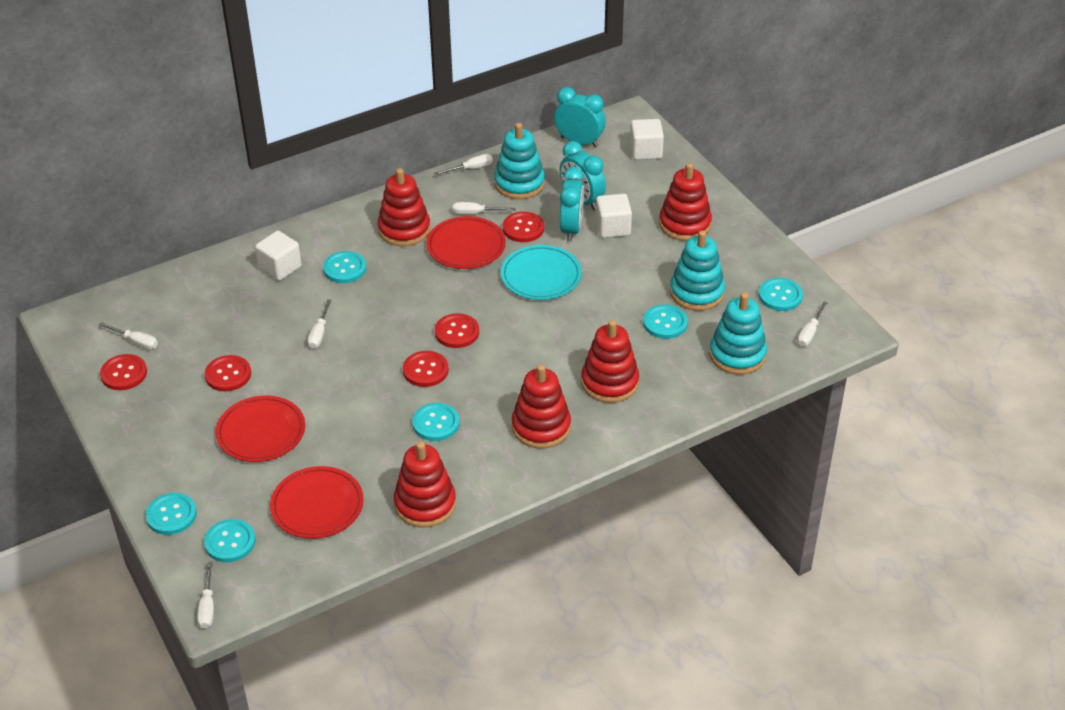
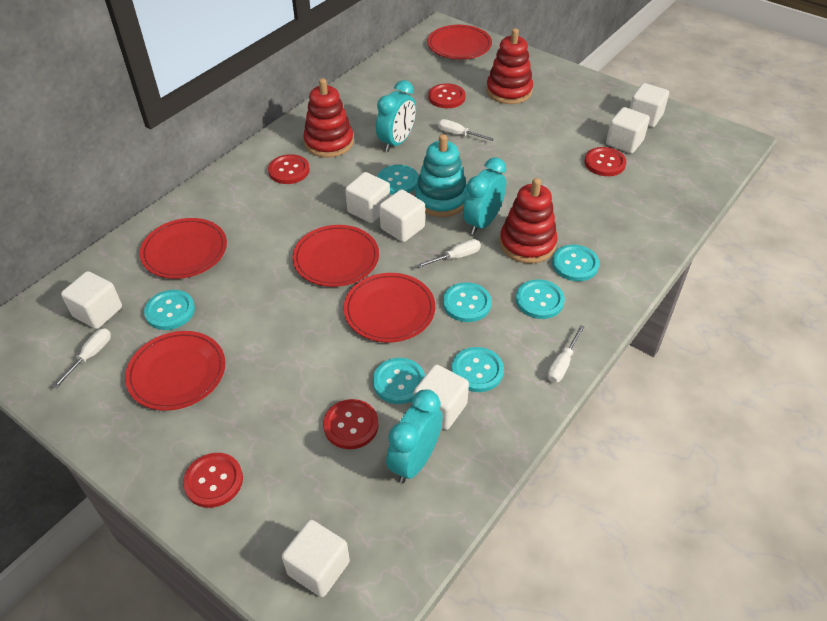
red plate: [215,395,305,462] [270,466,364,539] [426,216,506,269] = 3 -> [125,331,225,411] [140,218,227,279] [293,225,379,287] [344,273,435,342] [427,25,492,59] = 5
red stacking toy: [378,168,430,246] [394,442,456,527] [512,364,571,449] [581,320,639,403] [659,163,712,241] = 5 -> [303,78,354,158] [486,28,533,104] [500,178,557,263] = 3
turquoise button: [146,493,197,535] [204,519,256,562] [323,251,366,283] [412,403,460,441] [643,304,688,339] [759,278,803,311] = 6 -> [144,290,195,330] [373,358,425,404] [377,165,419,195] [443,282,492,322] [452,347,504,392] [516,279,565,319] [552,245,600,281] = 7
turquoise plate: [501,245,582,300] = 1 -> none = 0
turquoise stacking toy: [494,123,545,199] [670,231,725,311] [709,292,767,375] = 3 -> [415,134,468,217] = 1
white cube: [255,231,302,281] [595,194,632,238] [630,119,664,160] = 3 -> [61,271,122,329] [282,520,350,597] [345,172,390,223] [379,189,425,242] [414,365,469,430] [606,107,650,154] [630,83,669,128] = 7
white screwdriver: [99,322,158,350] [197,562,214,629] [308,299,332,348] [435,154,493,175] [453,202,515,214] [797,301,828,346] = 6 -> [52,328,111,389] [416,239,481,268] [438,119,494,141] [548,325,585,383] = 4

